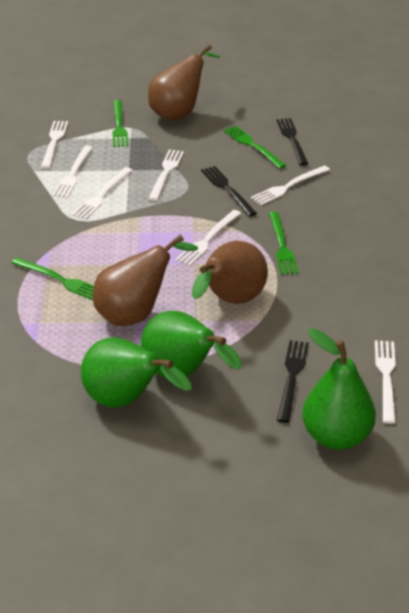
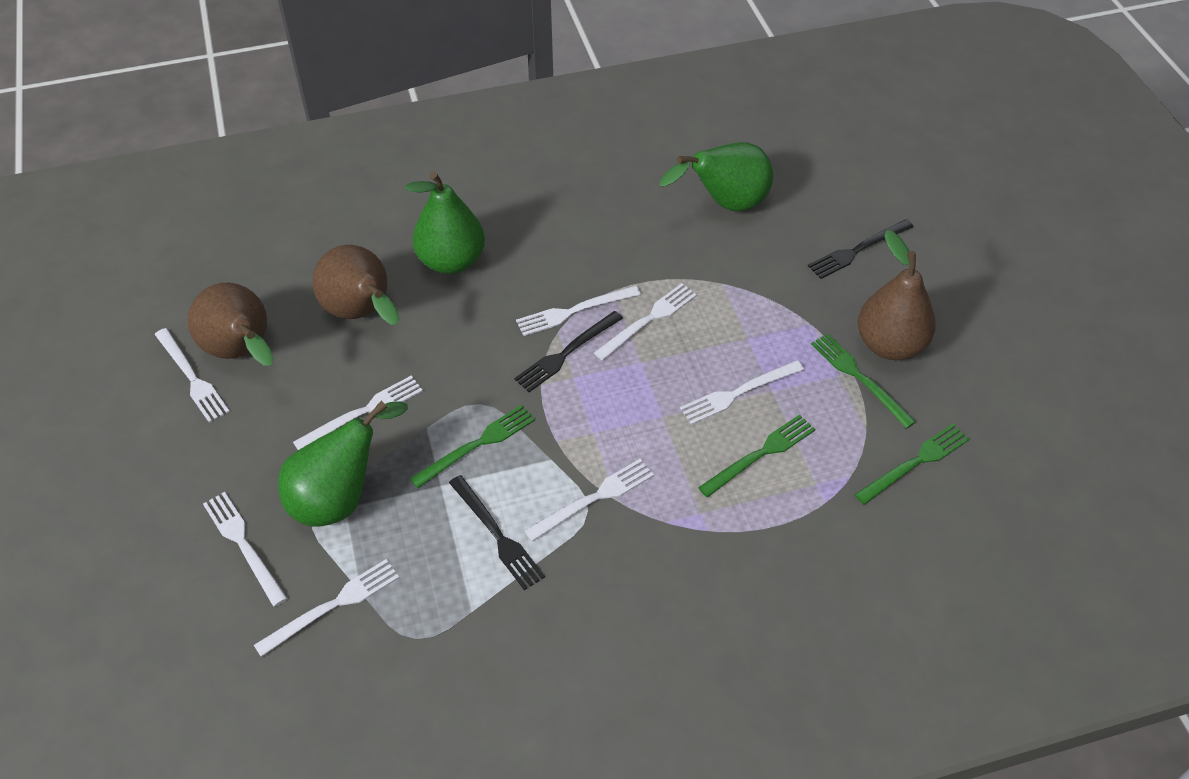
white fork: [41,121,68,168] [52,145,93,198] [72,167,132,220] [148,149,184,201] [175,210,241,266] [251,165,330,205] [375,341,396,424] = 7 -> [155,328,230,423] [203,492,287,607] [254,559,399,657] [293,376,423,450] [516,286,641,336] [524,459,654,542] [594,283,697,361] [680,360,804,425] = 8

